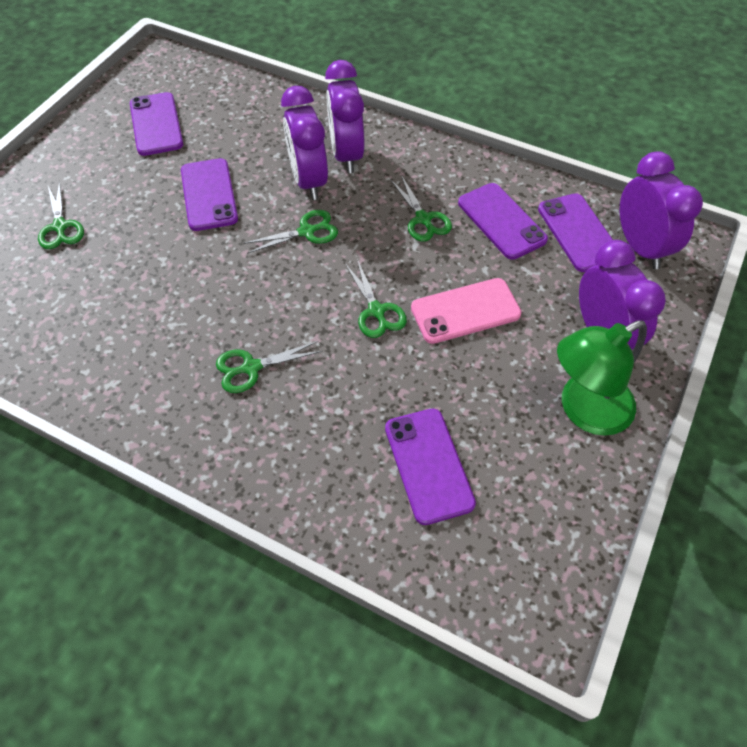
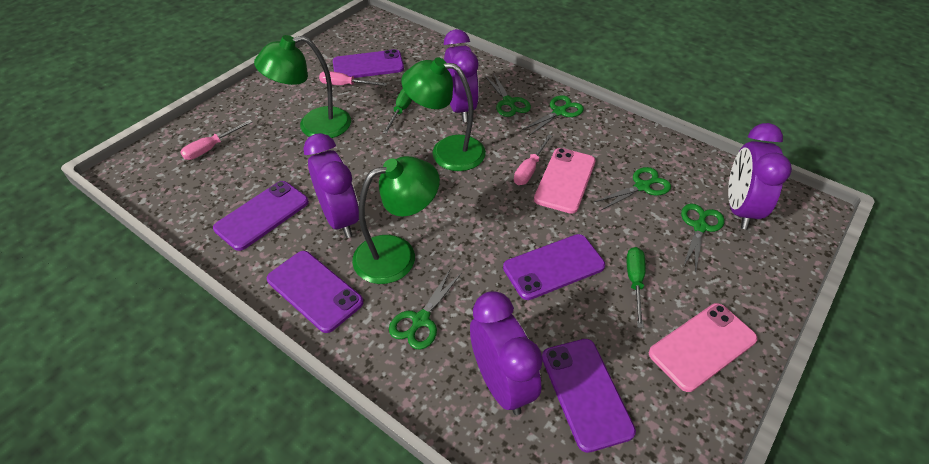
green lamp: [557,321,647,436] = 1 -> [254,35,351,138] [352,156,440,284] [401,57,486,171] = 3
green screwdriver: none = 0 -> [383,89,412,134] [627,247,646,328] = 2
pink phone: [411,278,521,344] = 1 -> [534,148,596,214] [649,303,758,392] = 2
pink screwdriver: none = 0 -> [180,120,252,160] [319,71,387,86] [514,134,552,185] = 3

